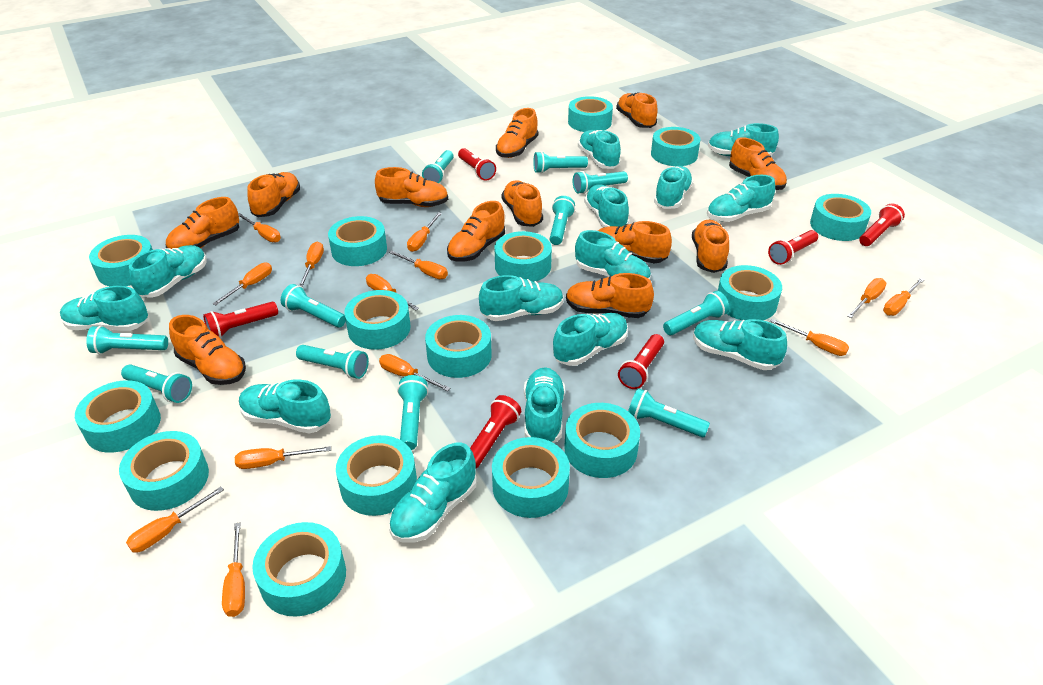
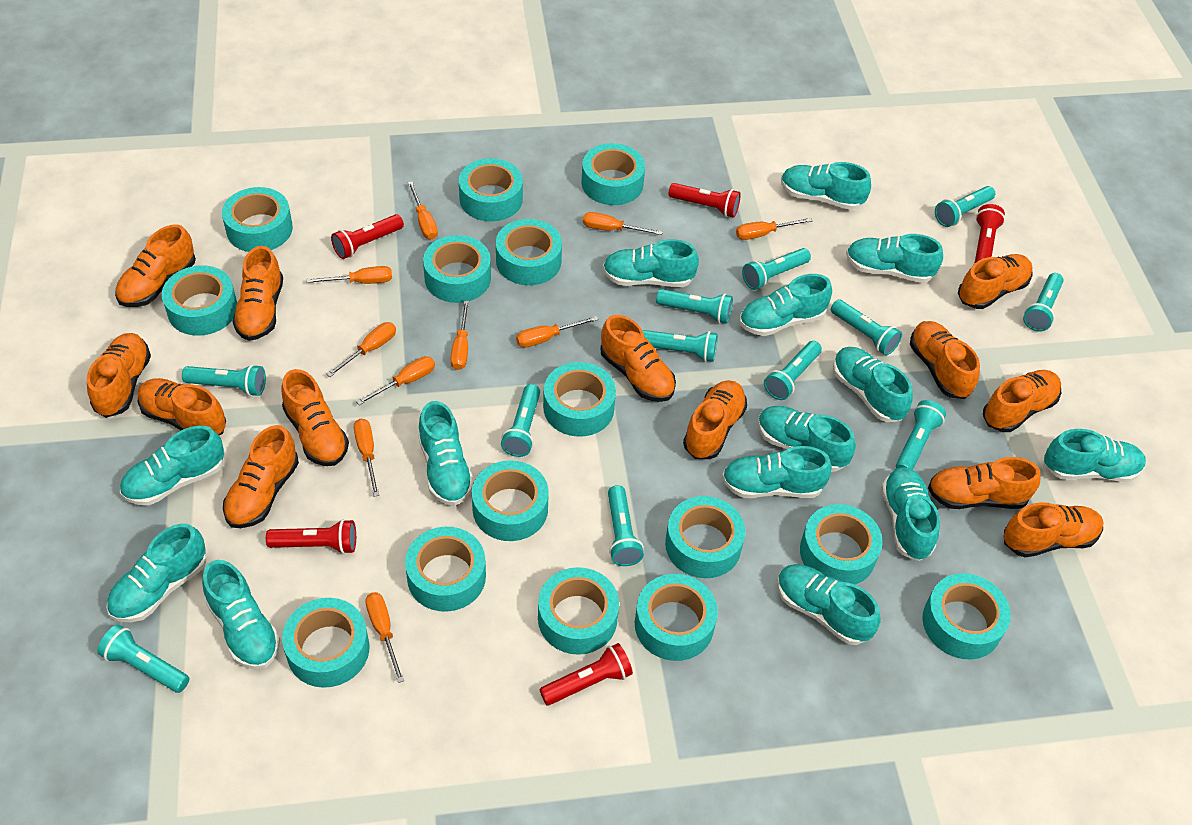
orange screwdriver: [126,487,224,552] [213,262,272,305] [222,522,245,617] [235,446,331,469] [238,213,281,243] [299,242,324,287] [366,274,419,310] [379,354,450,391] [389,250,448,279] [407,212,442,252] [770,319,849,356] [848,278,886,318] [883,278,924,316] = 13 -> [307,266,392,284] [326,322,396,377] [354,419,379,497] [356,356,435,405] [365,592,404,683] [408,182,438,240] [450,301,469,370] [516,316,598,348] [583,212,663,235] [736,218,813,240] = 10
orange shoe: [166,197,239,249] [169,315,246,385] [247,172,300,217] [375,167,448,207] [447,201,505,262] [496,108,538,158] [501,180,543,227] [566,273,654,318] [598,221,672,263] [616,92,658,128] [692,220,729,273] [729,137,787,190] = 12 -> [87,333,151,418] [115,224,196,307] [138,378,226,436] [223,425,299,528] [233,246,283,341] [281,369,349,466] [601,315,676,402] [683,380,747,459] [910,321,980,399] [928,457,1040,509] [958,254,1032,309] [983,370,1061,432] [1003,502,1104,557] = 13
red flashlight: [203,302,278,338] [458,148,496,181] [470,395,521,468] [618,334,664,389] [768,230,818,265] [859,203,905,246] = 6 -> [266,519,356,554] [331,214,404,259] [539,643,633,705] [669,183,741,218] [975,204,1005,263] = 5
turquoise flashlight: [86,326,168,354] [121,364,192,403] [281,284,346,328] [296,345,369,379] [397,375,428,450] [422,150,454,183] [533,151,588,173] [550,196,575,245] [573,171,628,194] [628,388,710,437] [663,291,729,335] = 11 -> [97,625,189,693] [182,364,266,396] [501,384,540,457] [608,485,644,566] [642,330,718,362] [656,289,733,324] [742,248,811,290] [764,341,822,400] [831,299,902,356] [896,400,946,470] [935,186,995,227] [1023,273,1064,332] = 12

